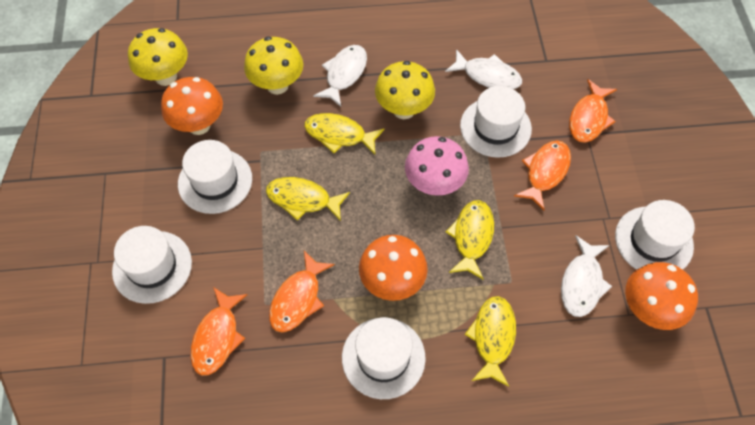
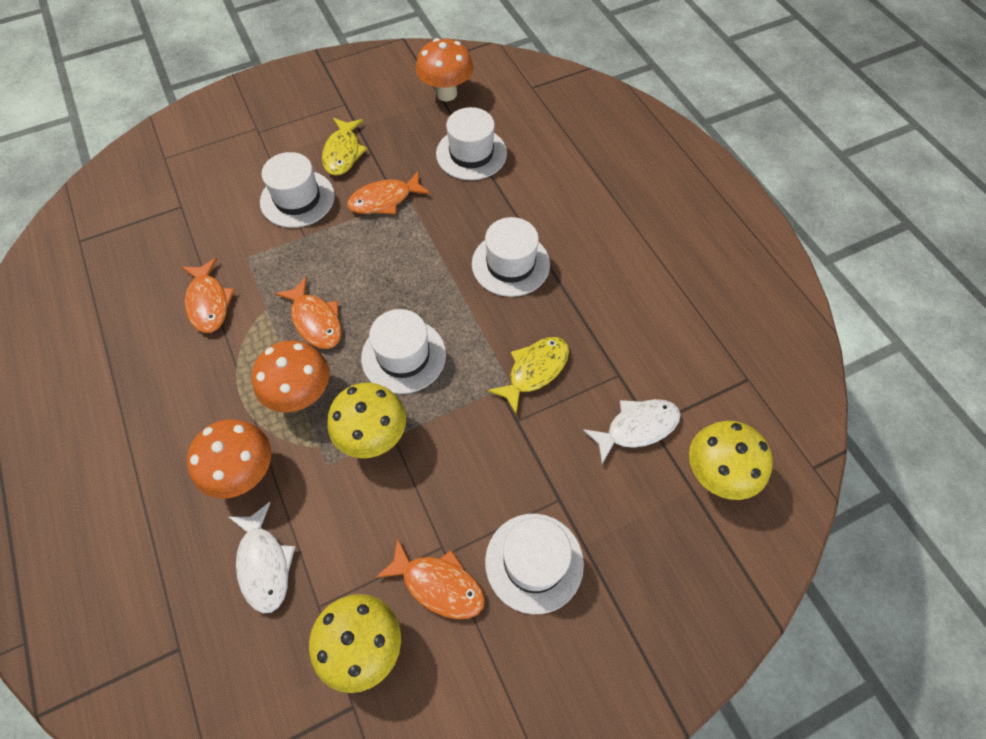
pink mushroom: [405,136,469,196] = 1 -> none = 0
white fish: [314,45,367,107] [445,49,522,89] [561,235,612,317] = 3 -> [229,502,295,614] [583,399,681,464] = 2
yellow fish: [266,177,350,221] [304,113,384,155] [446,200,494,280] [465,296,516,387] = 4 -> [322,118,367,176] [488,337,569,414] = 2

